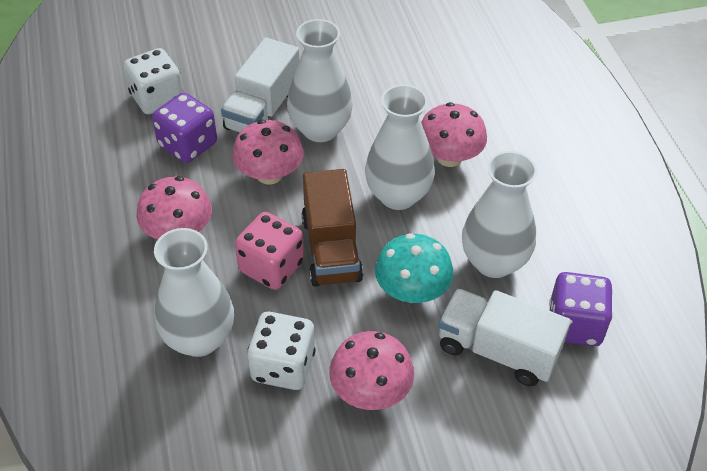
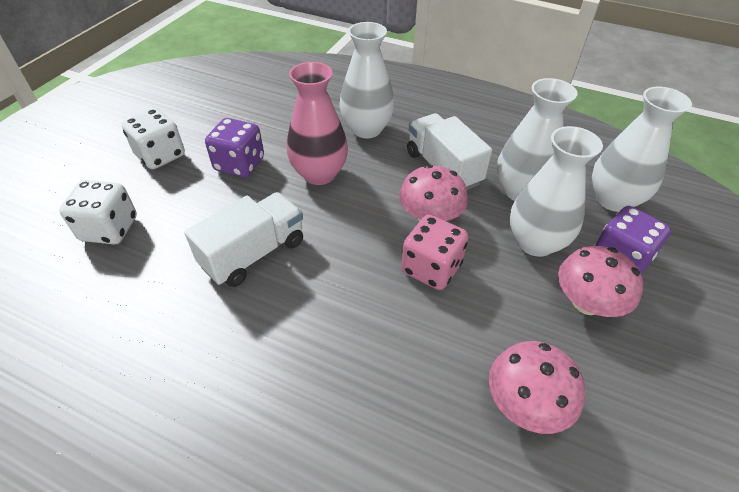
brown truck: [302,169,363,287] = 1 -> none = 0
pink mushroom: [137,176,212,239] [232,120,303,184] [329,331,414,410] [421,102,487,167] = 4 -> [399,165,468,222] [489,341,585,434] [558,246,643,317] = 3
pink vase: none = 0 -> [287,62,348,185] = 1
turquoise mushroom: [375,233,453,303] = 1 -> none = 0

